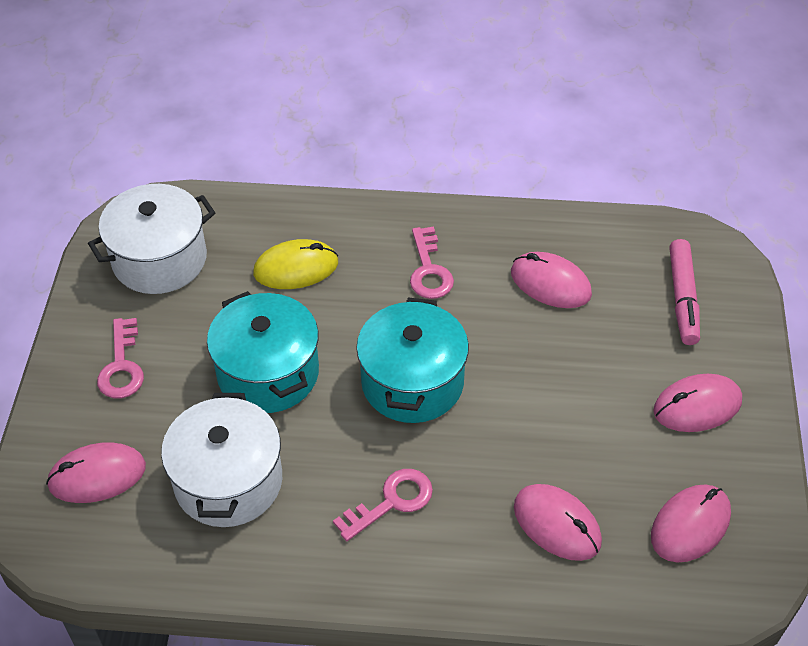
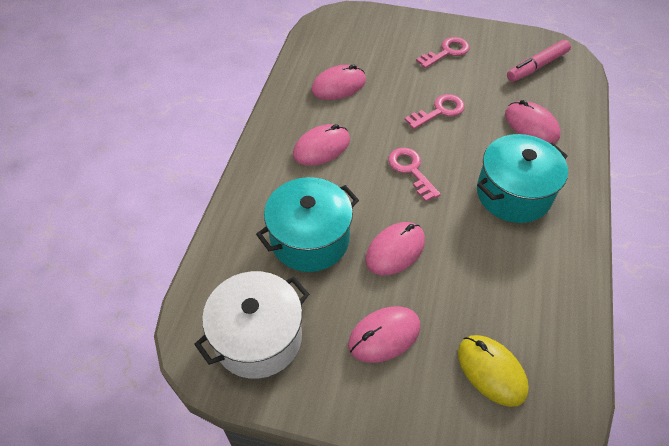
white pot: [88,184,215,294] [161,393,282,527] = 2 -> [194,271,309,379] = 1

